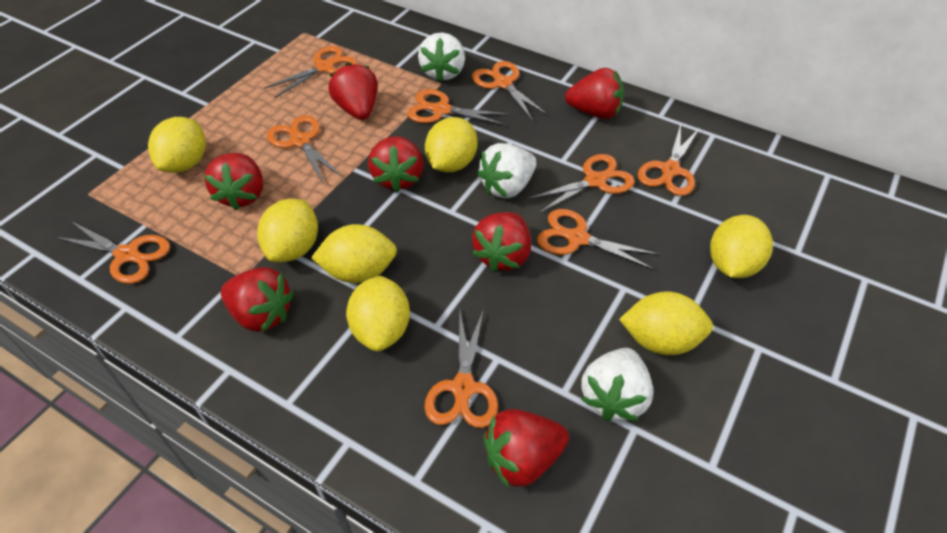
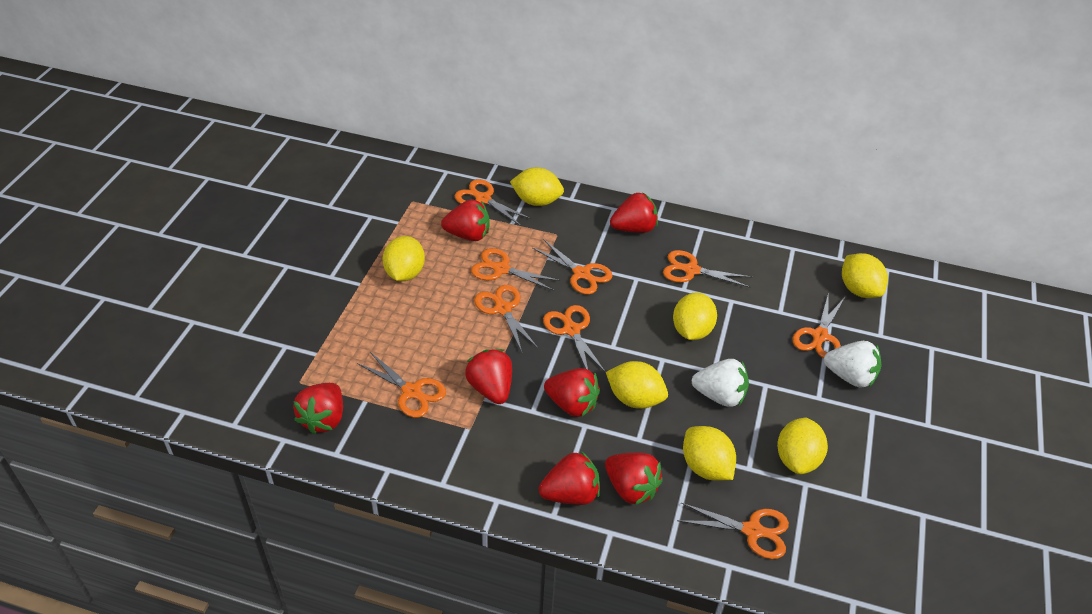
white strawberry: [418,32,465,82] [477,143,537,198] [581,348,654,421] = 3 -> [692,359,749,407] [824,341,882,388] = 2

